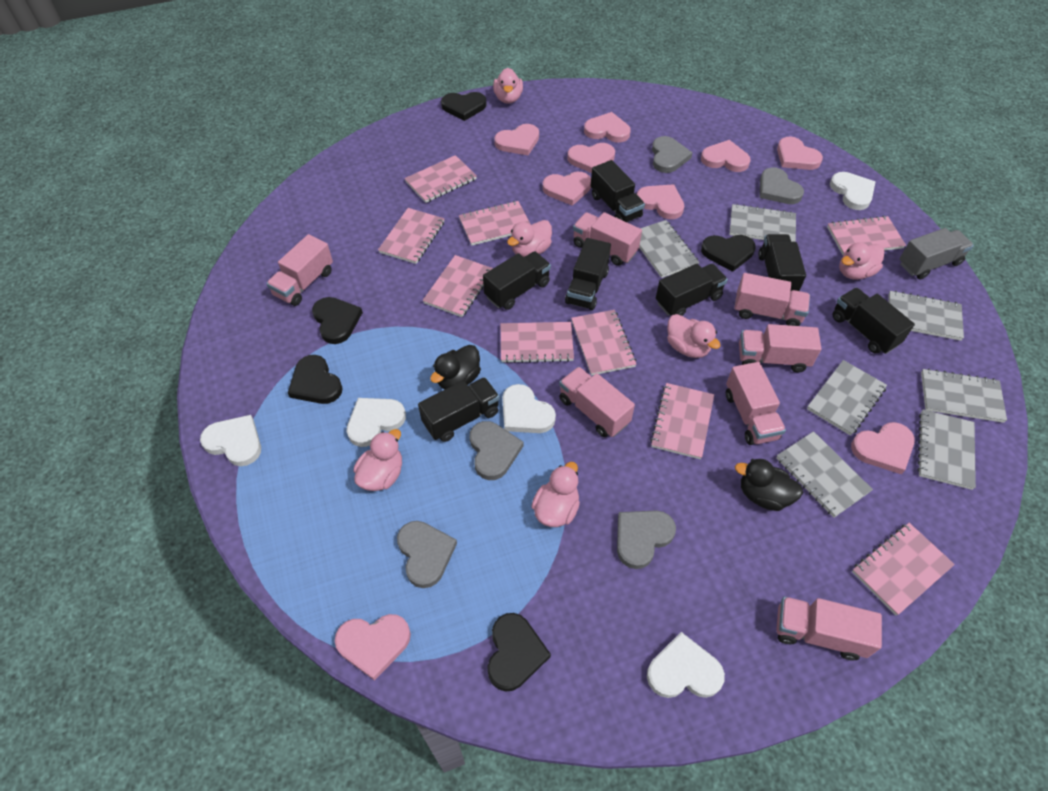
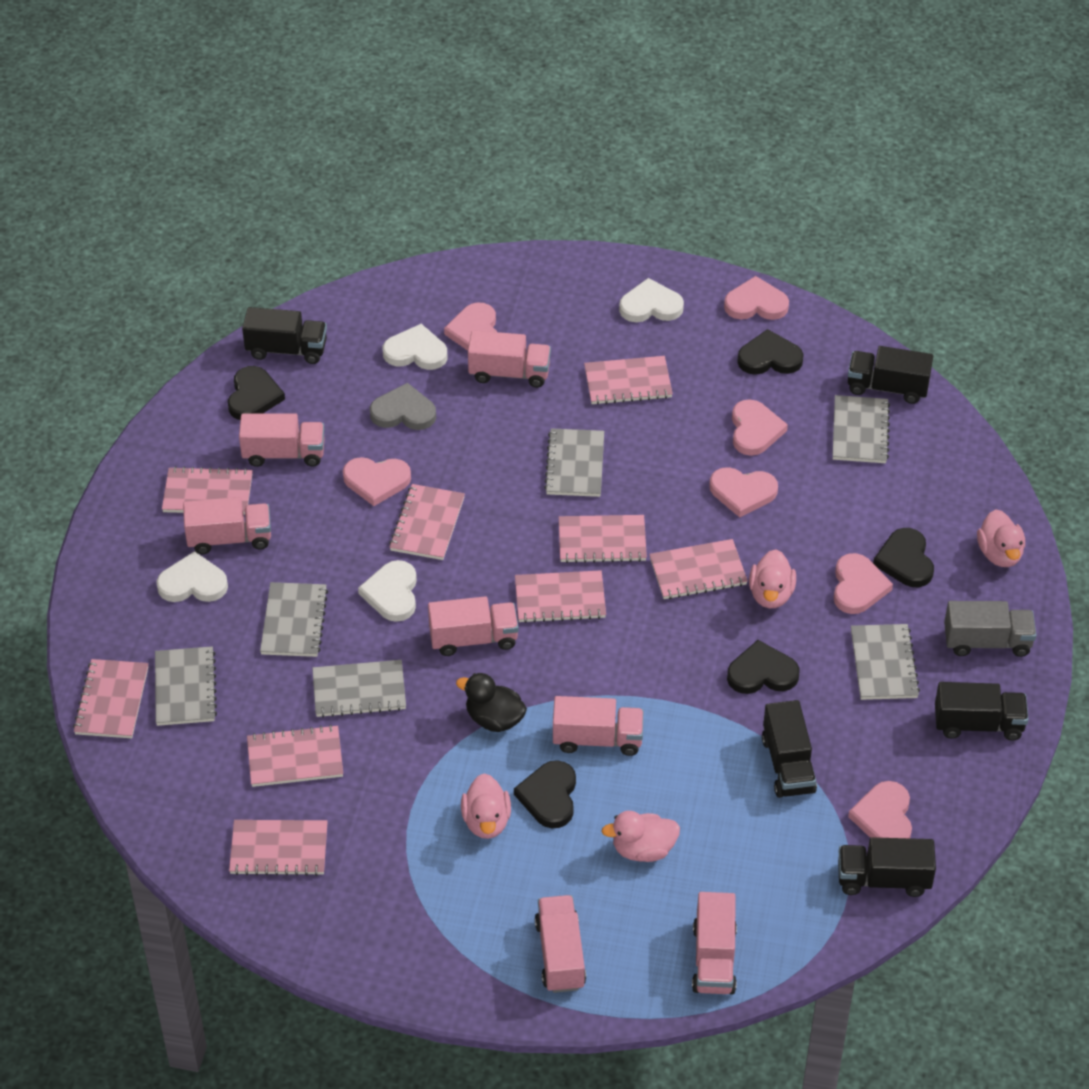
black duck: [430,345,481,389] [735,459,803,511] = 2 -> [456,673,527,732] = 1
black truck: [418,377,500,442] [483,251,551,310] [565,238,611,310] [591,160,645,222] [656,264,728,316] [758,234,806,292] [832,288,915,354] = 7 -> [242,307,327,364] [762,700,817,798] [838,837,936,897] [848,346,933,404] [935,682,1029,741] = 5
grey heart: [397,521,457,588] [469,421,523,480] [617,510,676,569] [652,136,693,173] [760,167,804,204] = 5 -> [370,383,436,430] = 1
grey notebook: [639,220,699,278] [729,204,796,242] [776,431,873,518] [807,360,887,436] [888,291,964,341] [917,410,976,490] [921,368,1007,423] = 7 -> [155,646,217,726] [260,582,328,657] [312,660,406,718] [544,428,604,497] [832,395,890,463] [851,624,920,700] = 6
pink duck: [354,429,402,491] [493,68,523,104] [507,220,552,257] [531,462,580,527] [667,314,721,358] [839,242,885,280] = 6 -> [461,774,511,839] [601,811,680,862] [749,550,796,608] [977,509,1025,567] = 4
pink heart: [335,614,411,681] [494,124,539,155] [543,172,591,206] [567,143,615,173] [584,112,631,143] [637,184,684,219] [701,140,751,172] [777,137,823,170] [851,422,915,474] = 9 -> [343,457,411,506] [444,302,497,351] [709,467,778,518] [724,276,789,320] [732,399,788,456] [834,553,893,614] [848,781,912,838] = 7
white heart: [200,415,261,466] [347,398,406,447] [502,384,556,433] [647,632,725,698] [830,172,875,210] = 5 -> [156,551,228,602] [358,560,417,622] [383,324,448,370] [619,278,684,322] = 4

